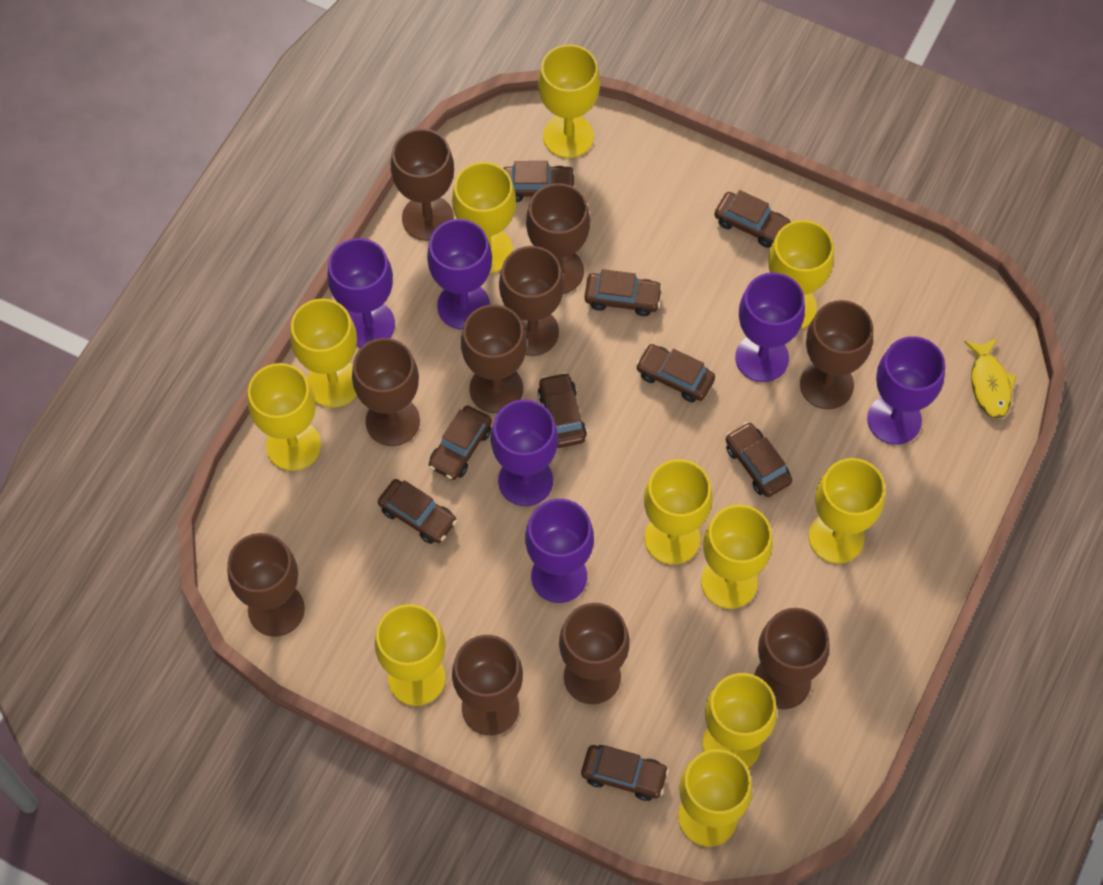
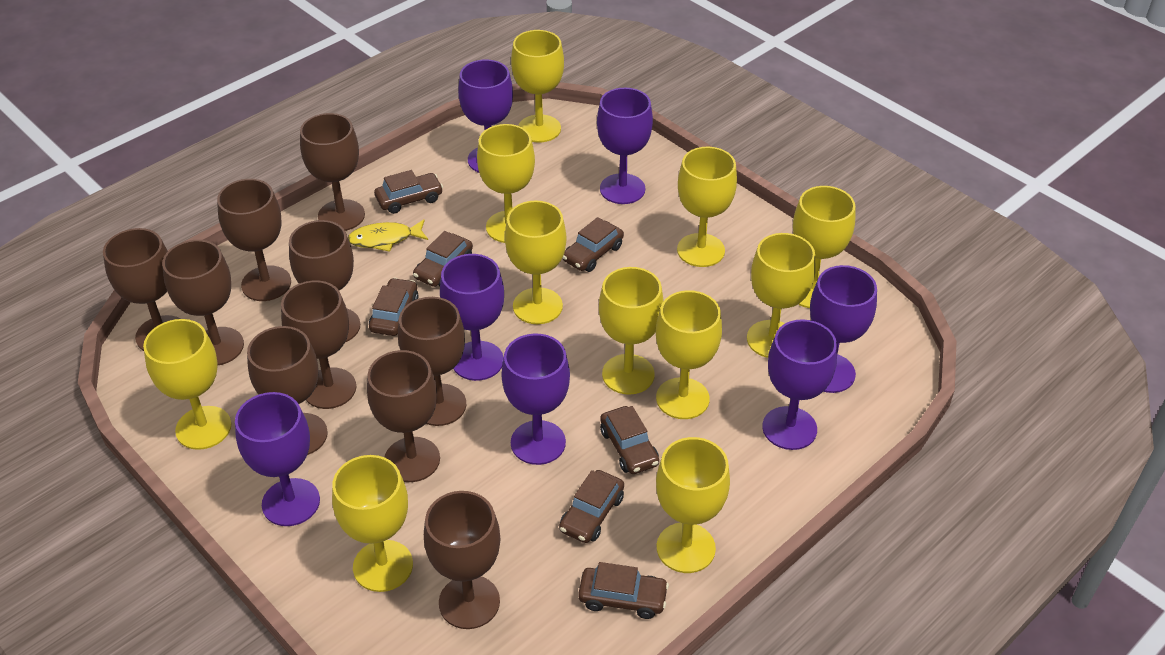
brown car: [378,479,457,544] [429,405,492,480] [503,161,575,202] [538,372,587,448] [581,745,669,801] [584,269,663,316] [636,344,715,402] [714,190,791,248] [726,422,792,497] = 9 -> [369,278,418,336] [374,170,443,214] [413,231,473,287] [559,470,624,543] [562,217,624,272] [578,562,669,619] [600,406,659,474] = 7
purple goblet: [327,238,395,348] [427,219,492,330] [491,399,558,506] [525,499,594,603] [735,272,805,382] [867,336,945,445] = 6 -> [235,392,320,526] [440,254,504,381] [458,60,513,173] [502,334,570,465] [597,88,653,204] [762,319,837,450] [810,265,877,393] = 7

